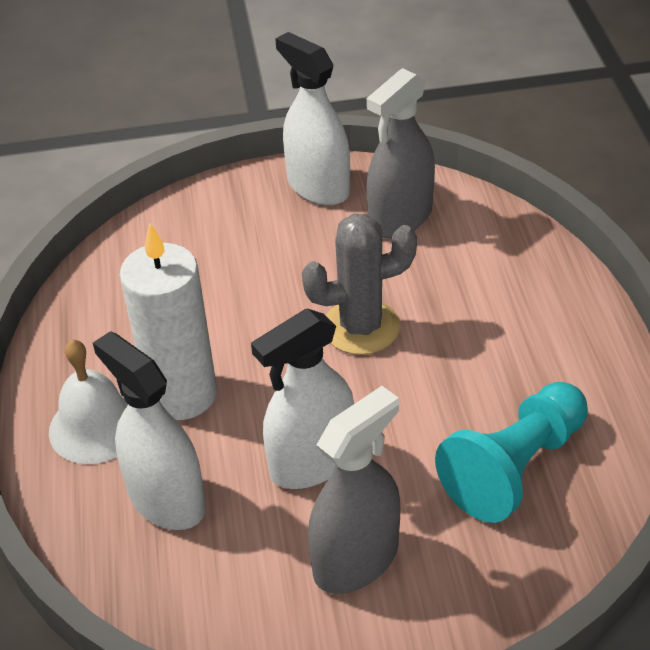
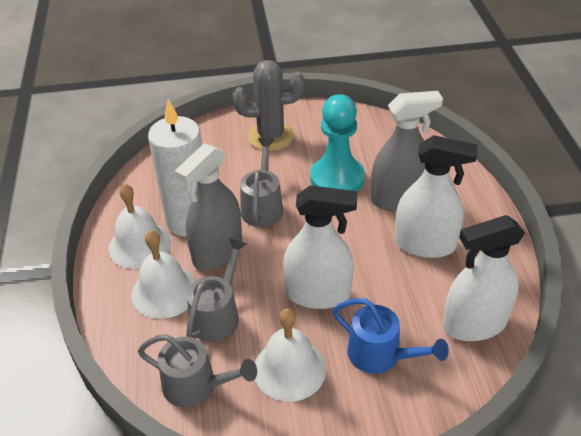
blue watering can: none = 0 -> [333,298,449,374] = 1
grey watering can: none = 0 -> [138,334,257,408] [186,238,247,342] [240,138,283,227] = 3
white bell: [49,339,128,464] = 1 -> [109,184,171,269] [132,230,196,319] [255,308,326,402] = 3

